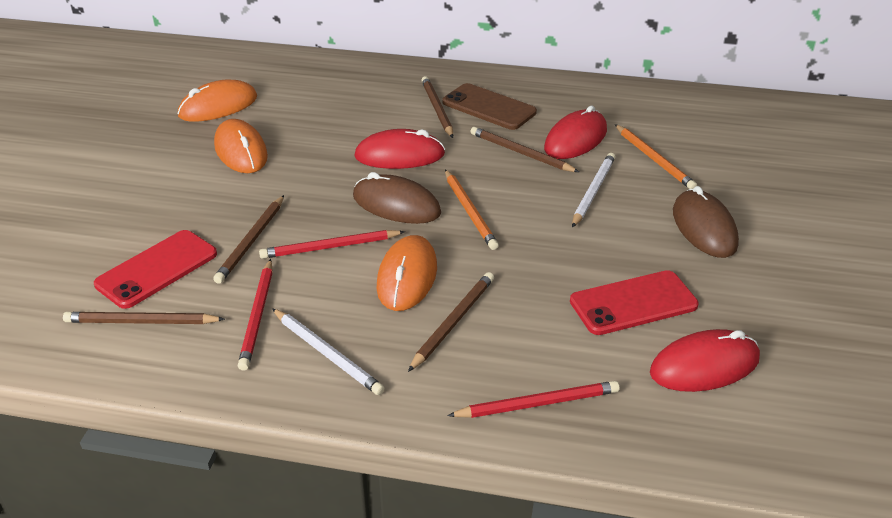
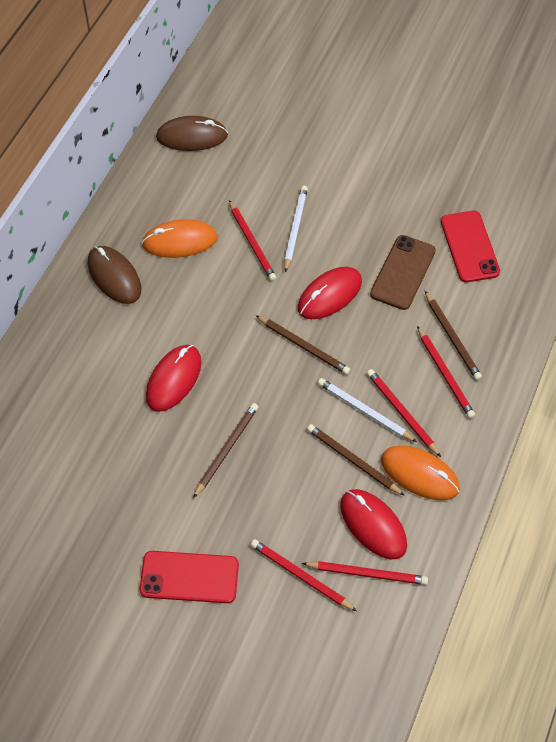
brown pencil: [63,312,225,324] [213,195,284,284] [408,272,494,372] [421,76,453,138] [470,127,579,172] = 5 -> [193,403,258,498] [255,315,350,375] [307,424,405,496] [425,291,482,380] = 4
orange mouse: [178,80,257,122] [214,119,268,173] [377,235,437,311] = 3 -> [142,219,218,258] [381,446,460,500] = 2
orange pencil: [445,169,499,250] [615,124,697,189] = 2 -> none = 0
red pencil: [238,259,273,371] [259,230,405,259] [447,381,619,418] = 3 -> [229,200,277,281] [251,539,357,611] [302,561,428,585] [367,369,441,457] [417,326,475,419] = 5

